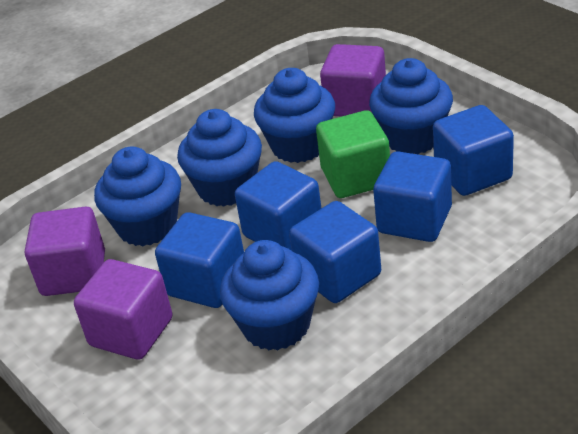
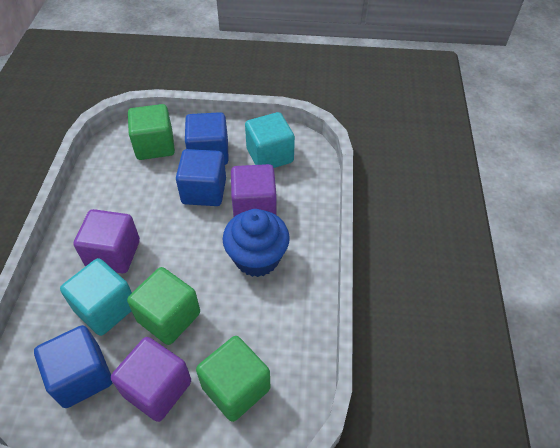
blue cube: [155,212,244,308] [235,161,321,251] [289,201,381,303] [373,151,452,242] [433,105,514,196] = 5 -> [34,325,113,408] [176,149,226,206] [185,112,229,165] = 3
blue cupcake: [94,146,181,246] [177,109,262,207] [220,240,319,350] [254,68,335,163] [369,58,453,154] = 5 -> [222,209,290,277] = 1
green cube: [316,110,390,198] = 1 -> [127,267,200,345] [128,104,175,160] [196,336,270,422] = 3
turquoise cube: none = 0 -> [60,258,132,336] [245,112,295,168] = 2

